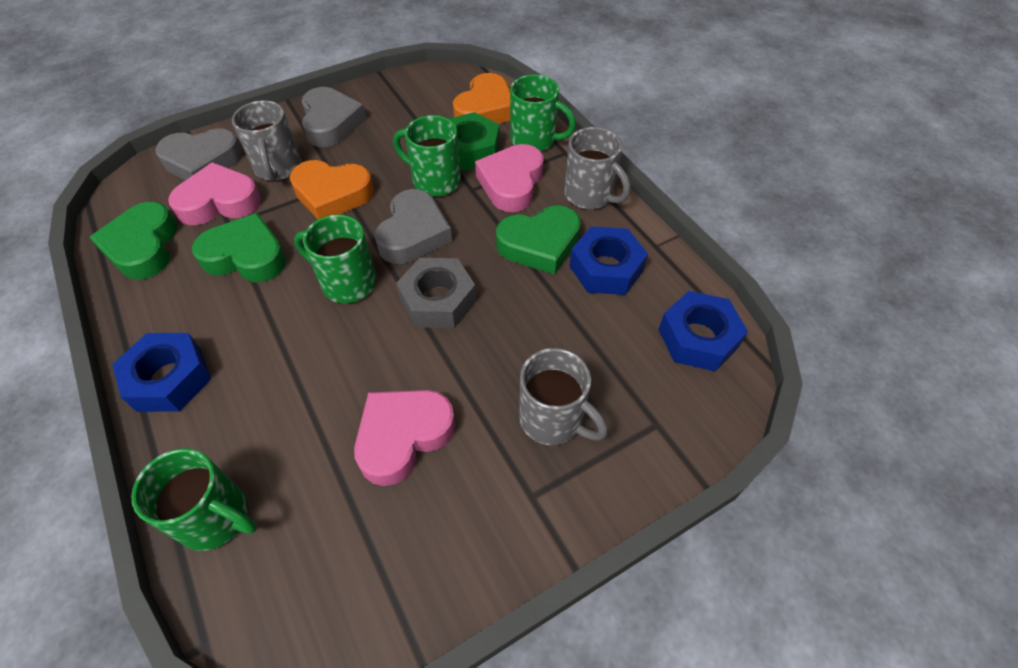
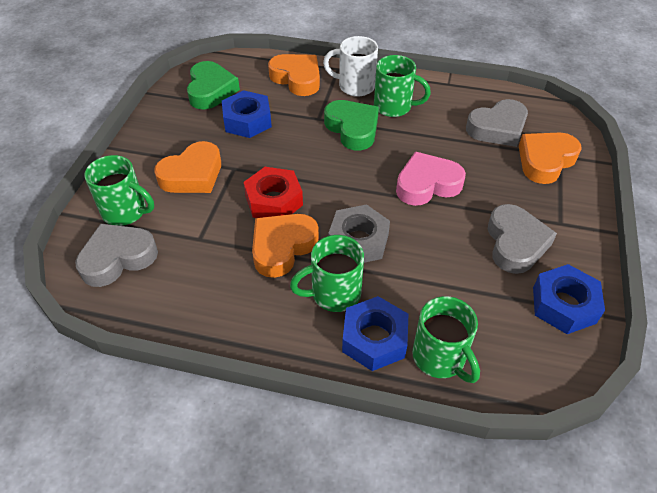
green heart: [90,202,177,280] [192,213,286,282] [496,205,581,275] = 3 -> [187,61,240,109] [324,100,379,150] = 2
green nut: [449,112,500,171] = 1 -> none = 0
grey mug: [232,100,301,181] [519,348,608,446] [564,127,630,209] = 3 -> none = 0
orange heart: [290,160,374,219] [453,73,510,124] = 2 -> [154,141,221,193] [252,214,319,278] [268,54,320,96] [519,133,582,184] = 4
pink heart: [168,162,261,225] [354,390,456,486] [475,144,544,212] = 3 -> [396,152,466,206] = 1
red nut: none = 0 -> [243,167,303,218] = 1
white mug: none = 0 -> [323,36,378,97] = 1

